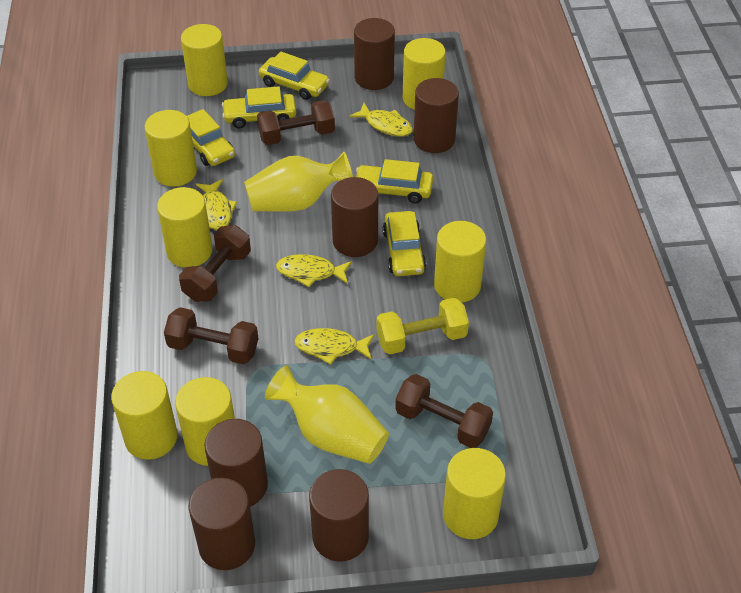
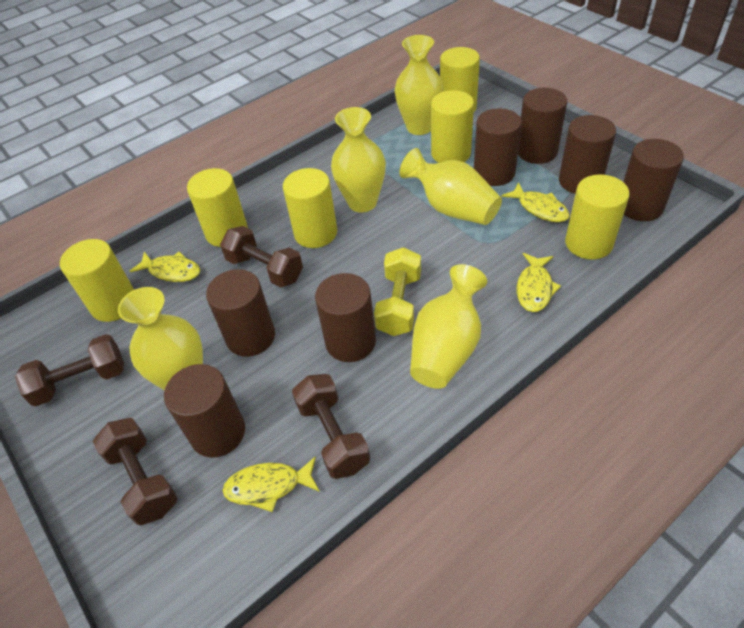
brown cylinder: [189,478,255,570] [204,419,268,507] [309,469,369,562] [331,177,378,257] [354,18,395,90] [414,78,459,153] = 6 -> [164,364,245,457] [206,269,275,357] [315,273,376,362] [474,108,522,186] [518,88,567,164] [559,115,616,194] [623,139,684,221] = 7
yellow car: [187,109,235,166] [222,86,296,129] [259,52,330,100] [356,159,433,203] [383,211,426,276] = 5 -> none = 0
yellow cylinder: [111,371,177,460] [145,110,197,187] [157,187,213,268] [175,377,235,466] [181,24,228,96] [403,38,446,110] [434,221,486,302] [443,448,506,539] = 8 -> [60,239,134,322] [187,168,248,247] [283,168,337,248] [431,90,474,163] [440,47,480,113] [565,174,630,259] = 6
yellow vase: [244,152,353,212] [265,365,389,464] = 2 -> [118,287,203,390] [331,107,386,213] [395,35,443,135] [399,148,502,225] [410,264,487,389] = 5

